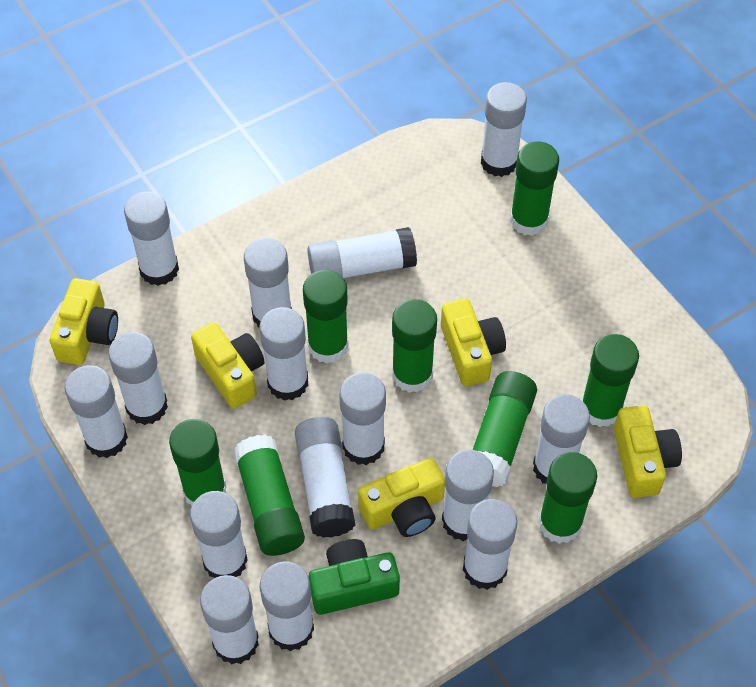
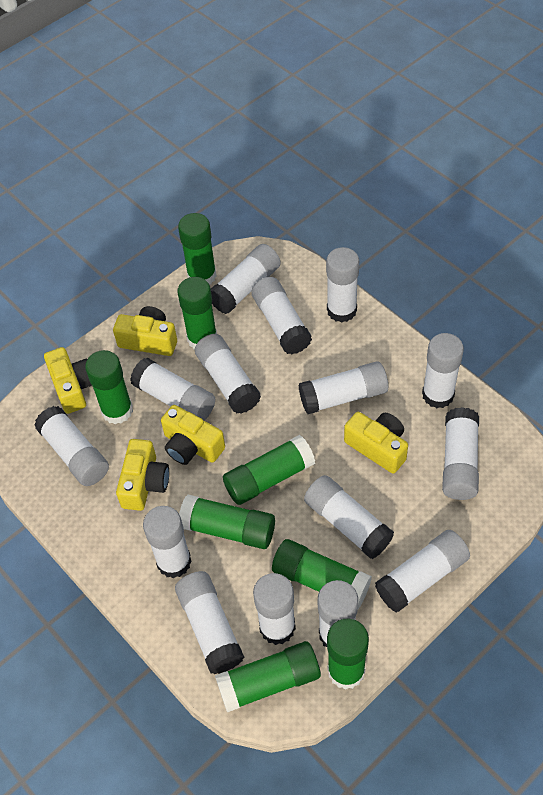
green camera: [309,539,400,615] = 1 -> none = 0

